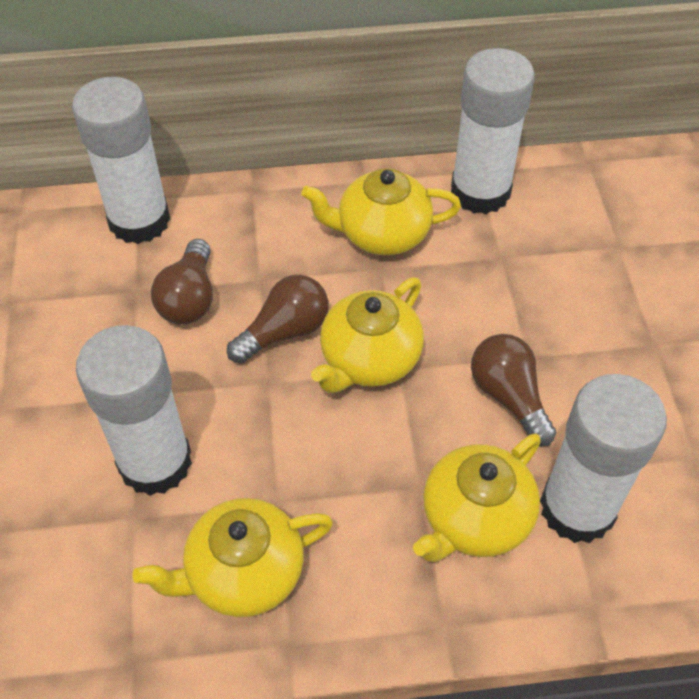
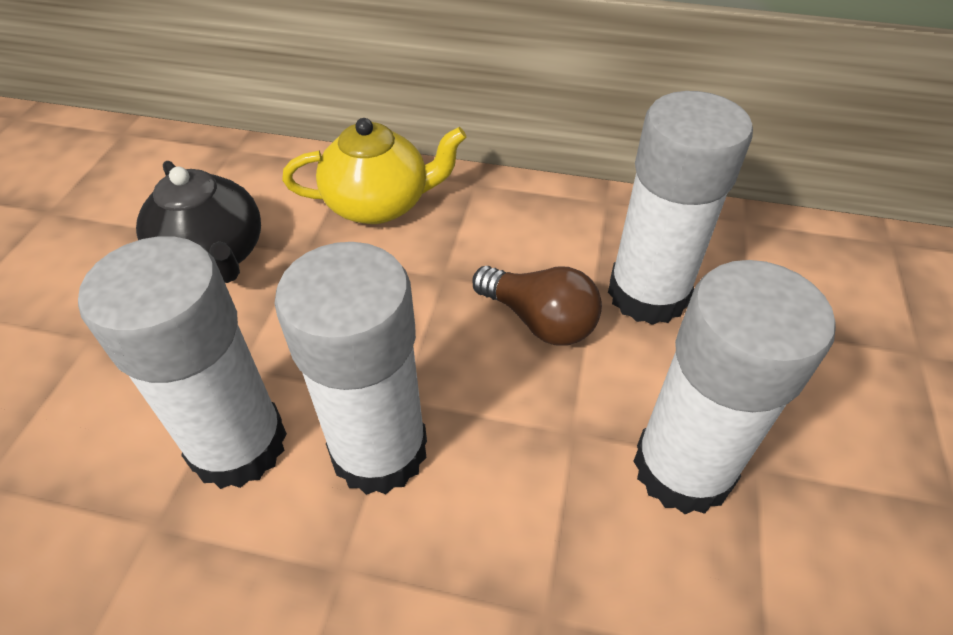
black teapot: none = 0 -> [136,161,261,283] = 1
brown light bulb: [151,239,213,325] [227,275,329,363] [471,334,556,446] = 3 -> [472,266,602,346] = 1
yellow teapot: [133,498,333,617] [301,168,461,255] [311,277,424,393] [413,434,541,562] = 4 -> [282,118,467,224] = 1

